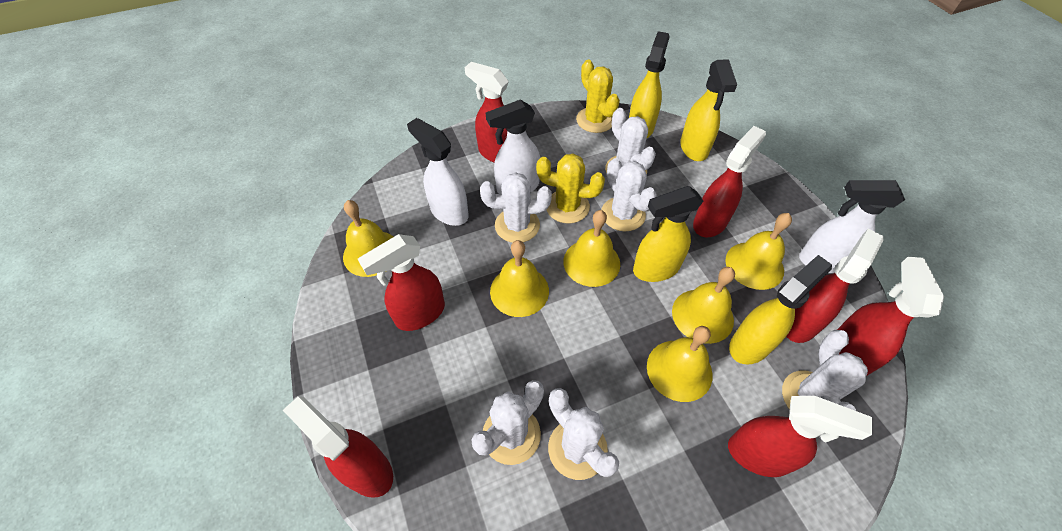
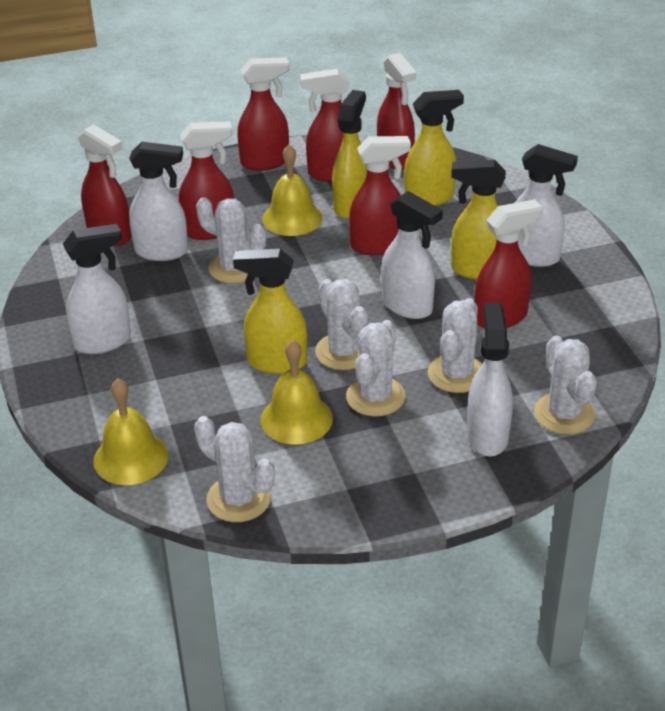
white spray bottle: [407,118,469,226] [486,99,540,194] [799,180,905,273] = 3 -> [63,224,131,354] [129,142,188,261] [381,191,443,319] [467,303,513,456] [515,144,578,267] = 5
yellow bell: [343,200,393,277] [490,240,549,317] [563,210,620,287] [647,326,713,402] [672,267,735,344] [725,213,792,290] = 6 -> [93,379,169,485] [260,340,333,445] [262,145,323,236] = 3
yellow cactus: [536,153,605,224] [576,60,620,133] = 2 -> none = 0

